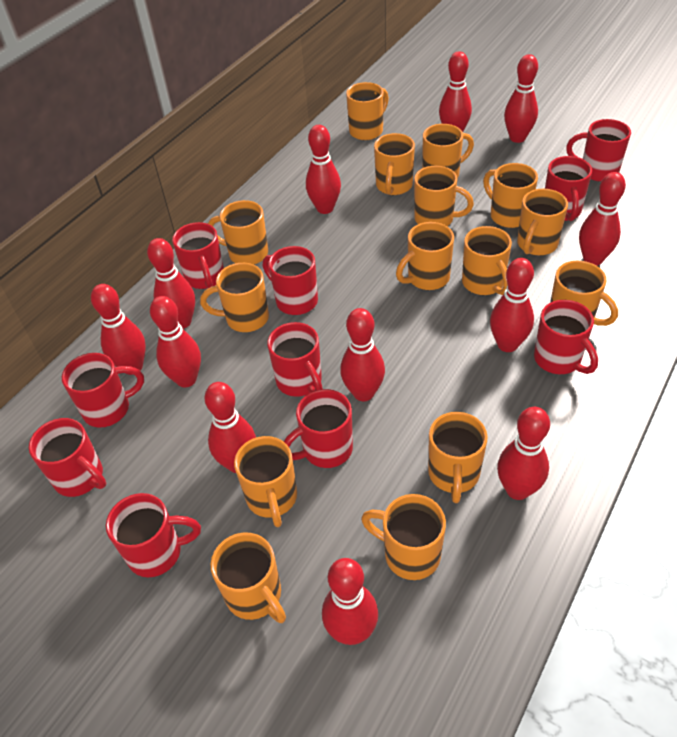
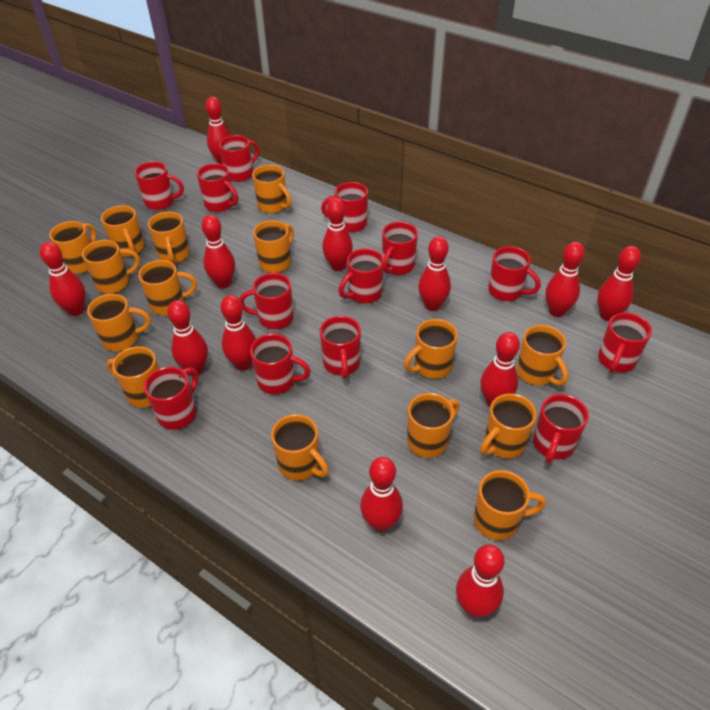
red mug: [29,418,106,497] [62,353,144,428] [106,493,201,577] [172,222,224,289] [263,246,318,315] [267,322,323,397] [284,389,353,468] [534,300,598,374] [545,156,592,221] [566,119,631,182] = 10 -> [134,162,184,210] [144,367,198,430] [197,163,238,212] [219,135,259,182] [239,273,294,329] [250,334,311,394] [320,316,361,379] [321,182,368,232] [338,248,384,303] [382,222,418,275] [488,246,541,301] [533,394,589,463] [598,313,652,373] = 13

